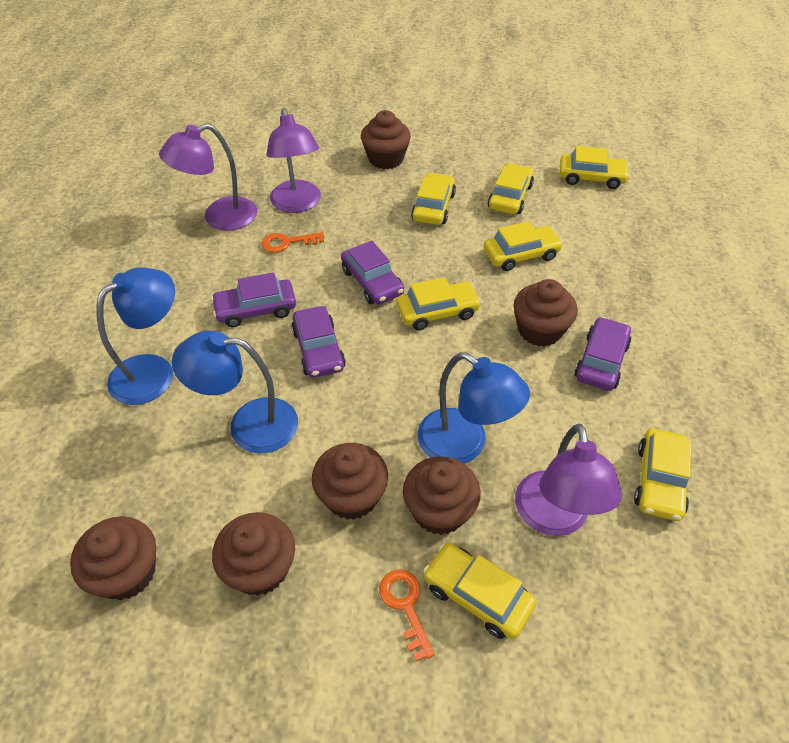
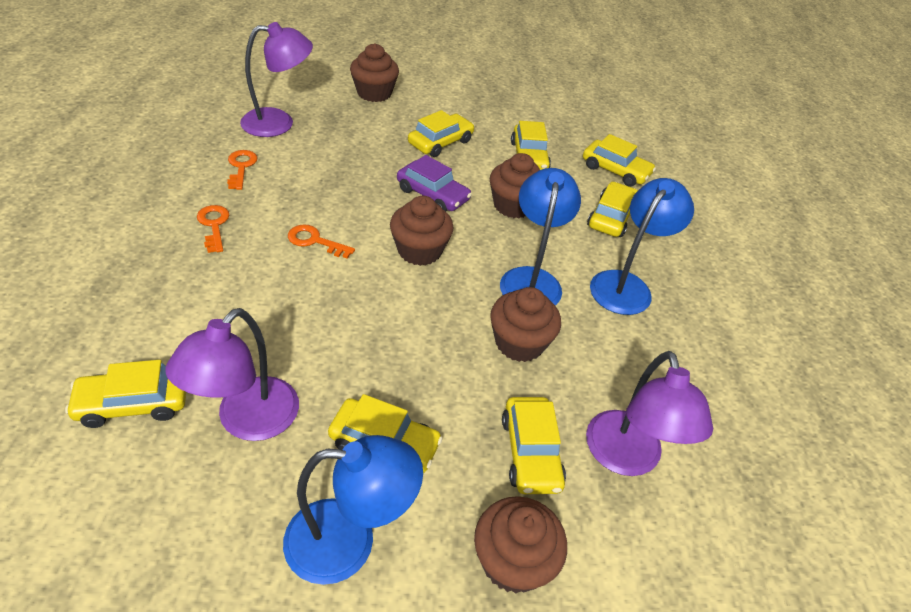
brown cupcake: [70,516,156,600] [212,512,295,596] [312,443,388,520] [361,110,411,169] [403,457,481,535] [514,279,578,347] = 6 -> [350,44,399,102] [390,196,454,266] [474,496,567,594] [490,153,540,218] [490,287,561,362] = 5
orange key: [262,232,324,253] [379,569,435,662] = 2 -> [197,205,229,253] [227,150,257,190] [288,224,355,259] = 3
purple car: [211,272,296,327] [291,306,346,378] [341,241,404,305] [574,317,631,391] = 4 -> [397,155,472,211] = 1

